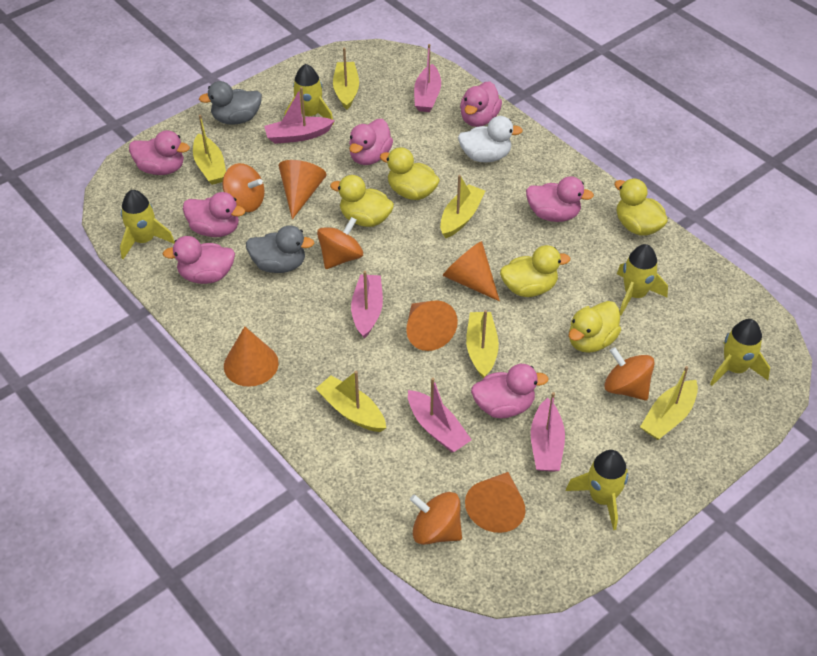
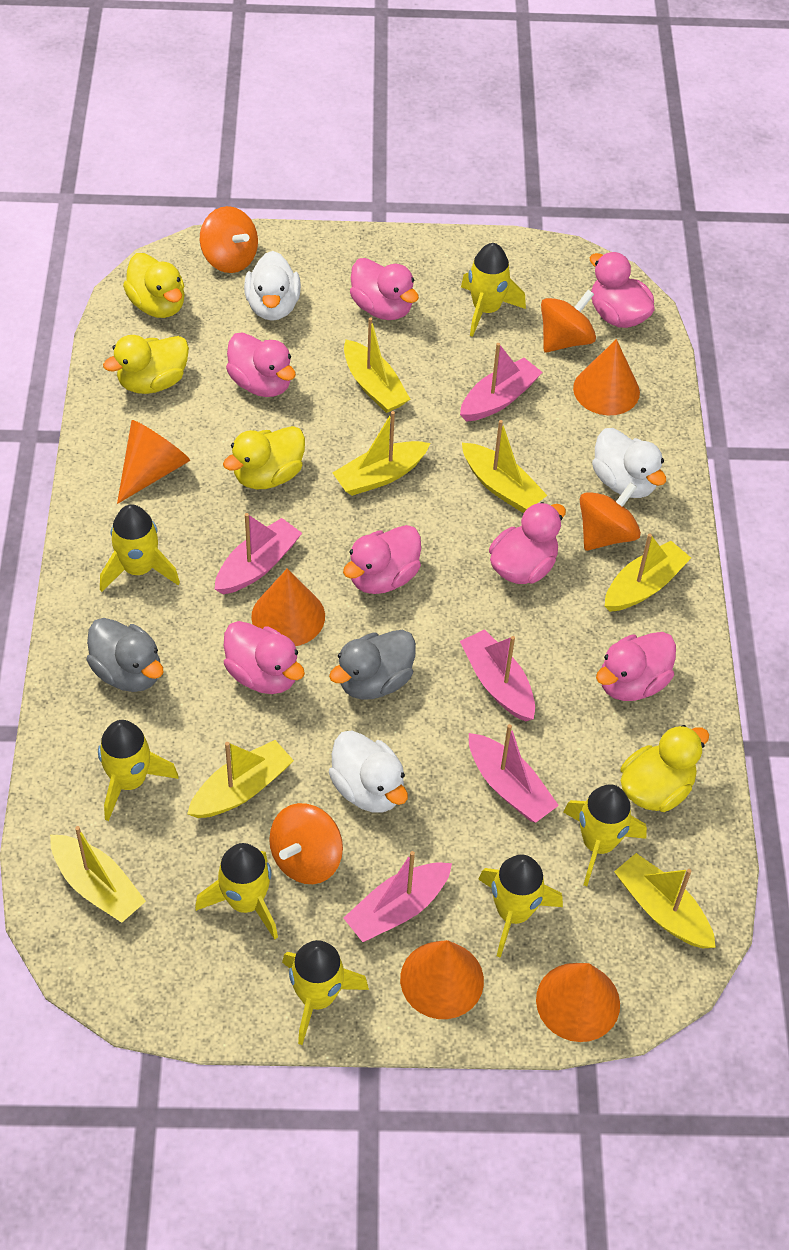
white duck: [458,116,523,162] = 1 -> [244,251,301,321] [329,730,408,813] [592,428,666,498] = 3
yellow boat: [193,115,226,185] [316,371,386,432] [333,48,359,110] [440,175,485,238] [466,310,499,378] [640,366,698,440] = 6 -> [50,826,146,923] [187,740,294,818] [332,411,430,496] [344,317,410,413] [462,420,548,513] [605,534,691,612] [614,853,716,948] = 7
yellow duck: [330,175,394,227] [380,147,440,200] [500,245,570,297] [569,301,621,353] [614,179,668,236] = 5 -> [103,335,189,394] [123,253,185,318] [223,426,305,489] [621,725,709,812] = 4
yellow rocket: [120,190,175,259] [285,64,334,125] [566,450,628,530] [617,244,668,315] [710,319,770,386] = 5 -> [98,720,179,821] [100,504,180,592] [195,843,278,940] [282,940,369,1045] [461,243,526,337] [478,854,563,958] [563,784,647,886] = 7

